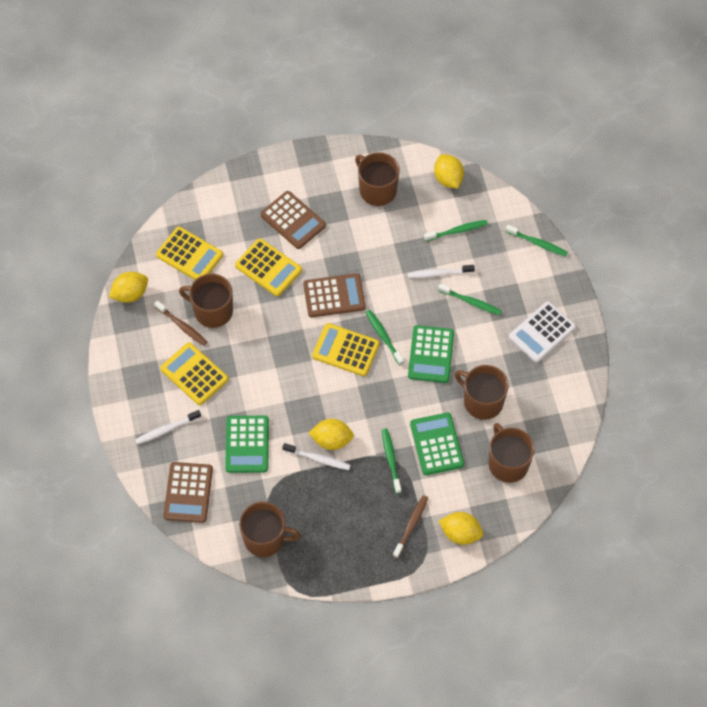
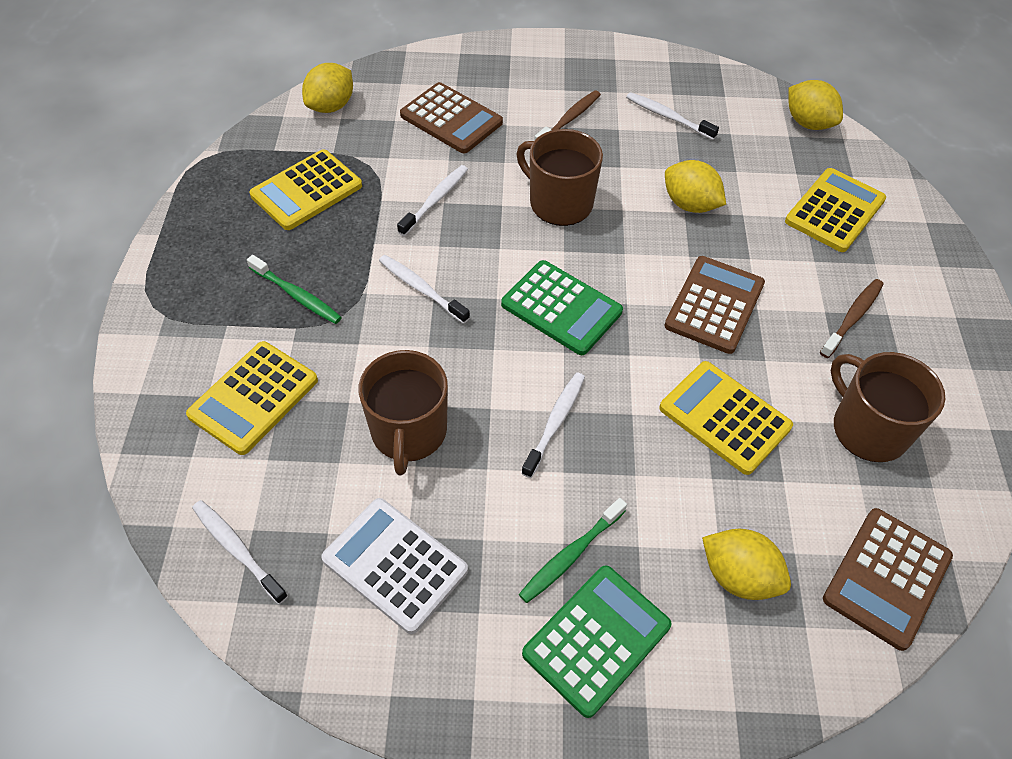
brown mug: [179,274,233,328] [239,502,301,557] [355,152,400,206] [455,365,509,420] [489,423,535,483] = 5 -> [358,350,448,475] [517,129,603,226] [831,352,945,462] = 3
green calculator: [225,416,269,473] [408,325,454,383] [410,413,464,475] = 3 -> [501,260,623,355] [522,565,671,718] = 2
green toothbrush: [366,310,404,365] [382,428,401,494] [424,220,488,241] [438,283,502,315] [506,225,568,256] = 5 -> [247,255,342,324] [519,498,627,603] = 2
white toothbrush: [135,410,201,444] [282,443,351,470] [408,265,475,278] = 3 -> [192,500,288,604] [379,255,470,324] [397,165,468,236] [521,372,585,478] [626,92,719,140] = 5

